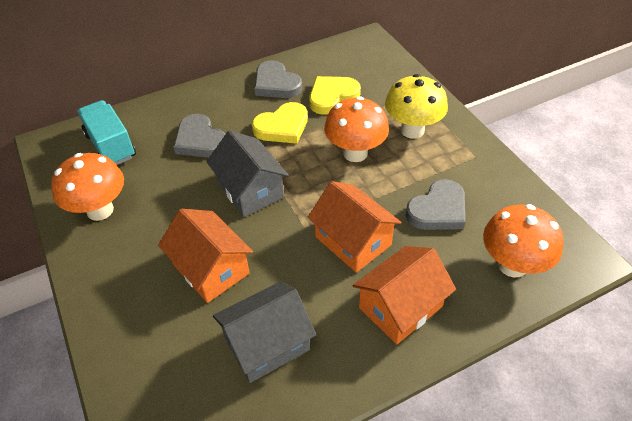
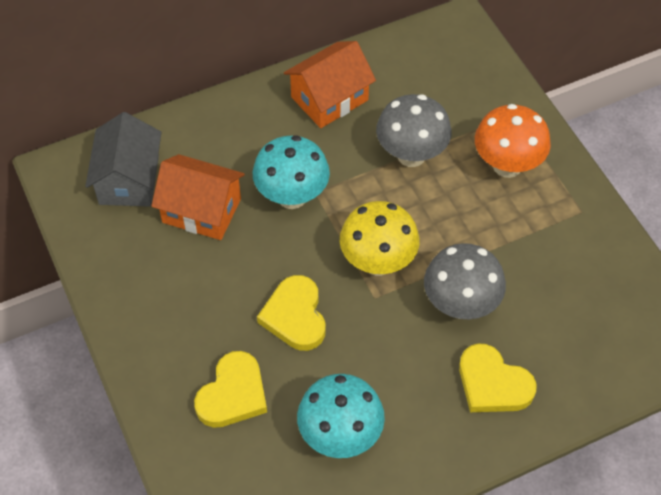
grey heart: [173,114,225,158] [254,60,302,98] [406,179,465,230] = 3 -> none = 0
grey house: [206,130,289,217] [213,281,316,383] = 2 -> [85,112,162,207] = 1
grey mushroom: none = 0 -> [376,94,452,167] [424,243,506,319] = 2
orange house: [158,209,253,303] [308,181,402,273] [353,246,456,344] = 3 -> [151,154,245,240] [284,41,376,128] = 2
orange mushroom: [51,153,124,221] [324,96,389,162] [483,204,564,278] = 3 -> [475,104,551,178] = 1
turquoise mushroom: none = 0 -> [253,135,330,209] [297,374,385,458] = 2
turquoise truck: [77,100,136,165] = 1 -> none = 0
yellow heart: [252,102,308,144] [309,76,361,115] = 2 -> [194,351,267,428] [257,275,326,351] [459,343,536,412] = 3

